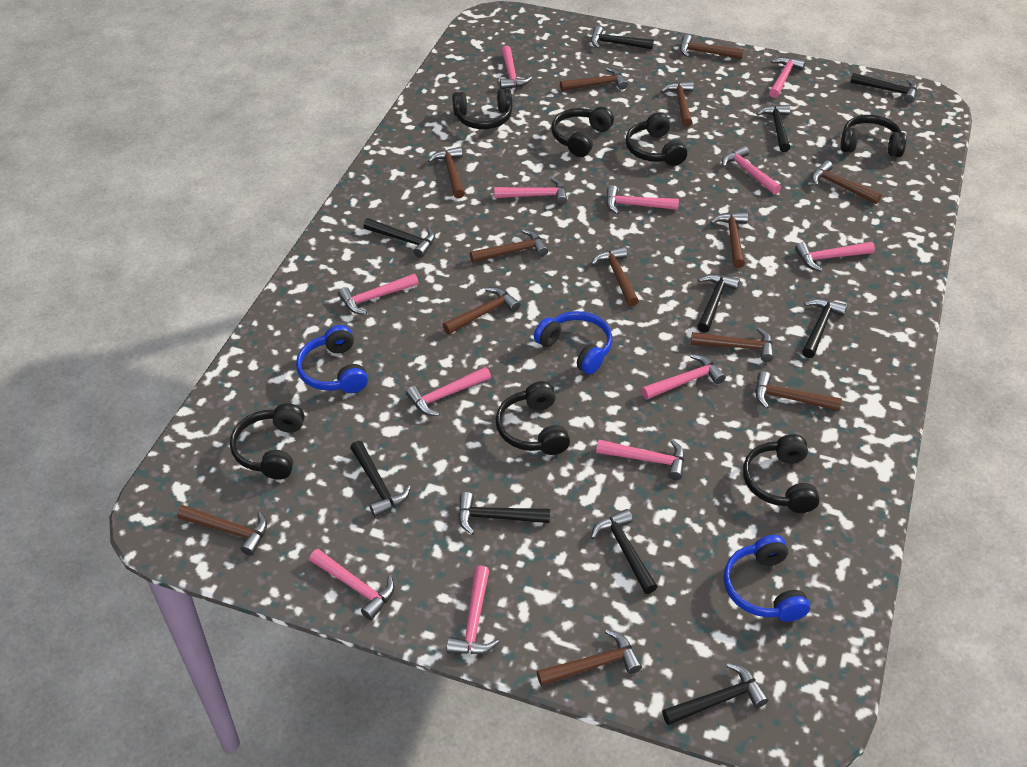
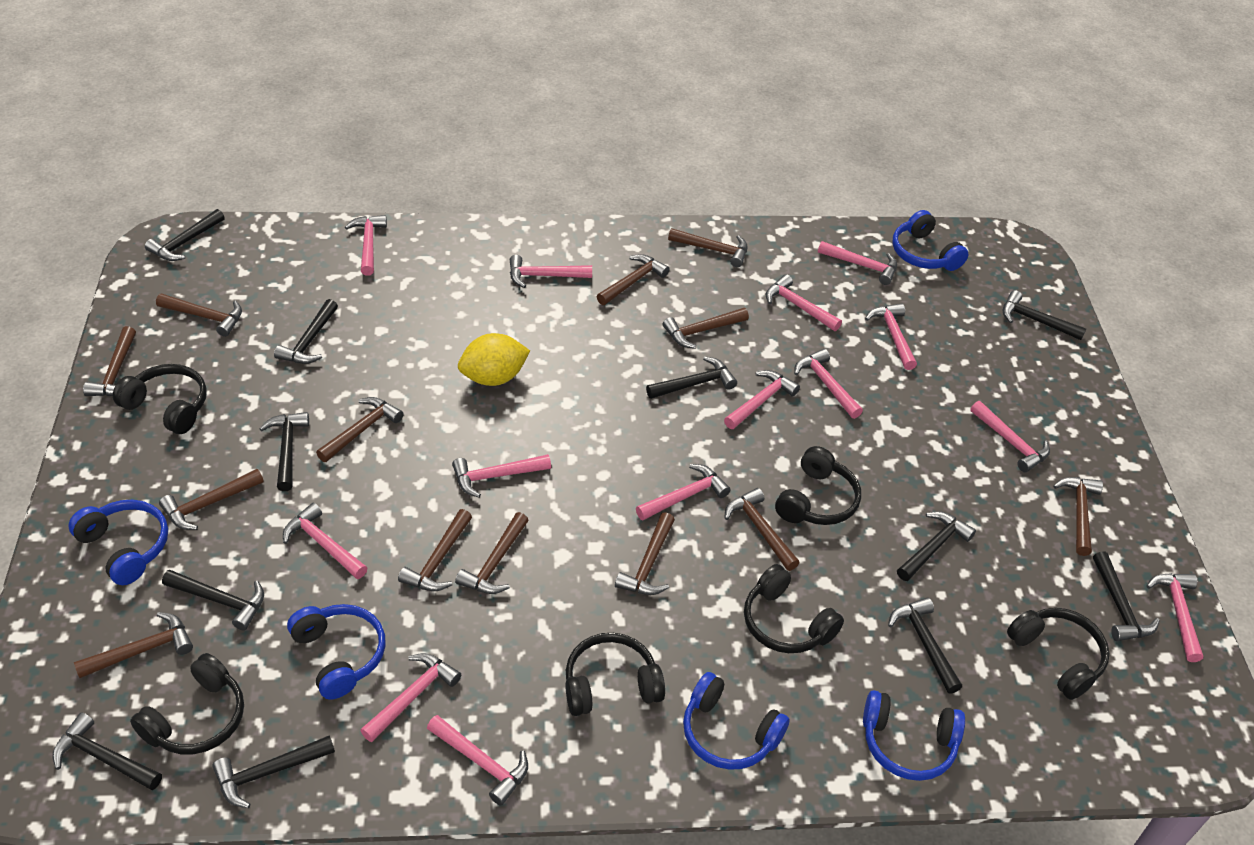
black hammer: [350,441,411,517] [363,218,435,258] [458,492,550,535] [591,26,654,49] [591,509,657,594] [662,663,769,726] [697,274,740,333] [757,105,790,152] [802,298,847,358] [850,73,917,103] = 10 -> [53,712,162,790] [145,209,225,261] [162,570,264,631] [212,736,335,808] [259,412,309,491] [274,299,338,364] [646,356,737,399] [888,597,962,694] [897,511,976,581] [1003,290,1086,340] [1093,551,1160,641] = 11
black headphones: [230,403,304,480] [452,89,512,129] [496,381,570,455] [551,107,614,157] [626,112,687,166] [743,434,820,513] [841,115,906,157] = 7 -> [113,364,207,434] [130,653,244,754] [566,633,665,716] [744,564,844,653] [775,446,861,525] [1007,608,1110,700] = 6
blue headphones: [296,325,368,393] [534,311,612,375] [723,535,810,622] = 3 -> [68,500,168,585] [287,604,386,700] [683,672,790,770] [863,690,965,781] [892,210,969,271] = 5
pink hammer: [309,549,395,620] [338,274,419,315] [406,367,491,416] [447,566,499,654] [494,177,567,205] [500,45,532,89] [596,440,685,480] [606,185,679,214] [641,354,726,399] [722,146,781,195] [769,57,806,98] [795,242,875,272] = 12 -> [283,503,367,579] [345,215,387,276] [360,653,461,742] [427,715,528,806] [452,454,551,497] [510,255,592,288] [636,464,731,520] [724,370,800,429] [766,274,842,331] [794,349,863,419] [818,241,897,285] [865,303,917,370] [970,401,1050,472] [1147,573,1203,662] = 14
yellow lemon: none = 0 -> [458,333,530,386] = 1

